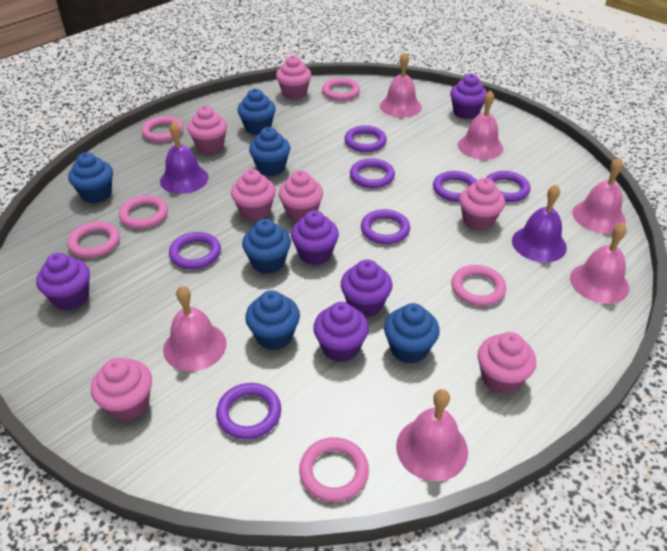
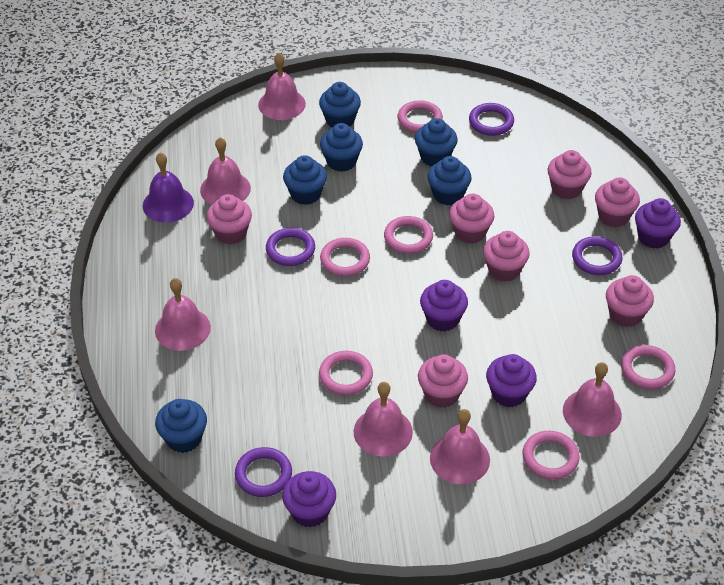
purple bell: [160,121,209,194] [512,184,567,262] = 2 -> [143,152,194,223] = 1
purple cupcake: [36,253,90,310] [291,210,339,265] [313,302,369,362] [341,259,393,317] [450,74,487,119] = 5 -> [282,471,336,528] [420,280,468,332] [486,354,537,407] [635,198,681,249] = 4
purple ring: [169,232,221,269] [216,383,281,439] [344,125,387,152] [350,158,395,189] [361,209,410,244] [433,171,477,202] [486,171,531,202] = 7 -> [235,447,292,497] [266,228,315,266] [469,103,514,136] [572,236,622,275] = 4

